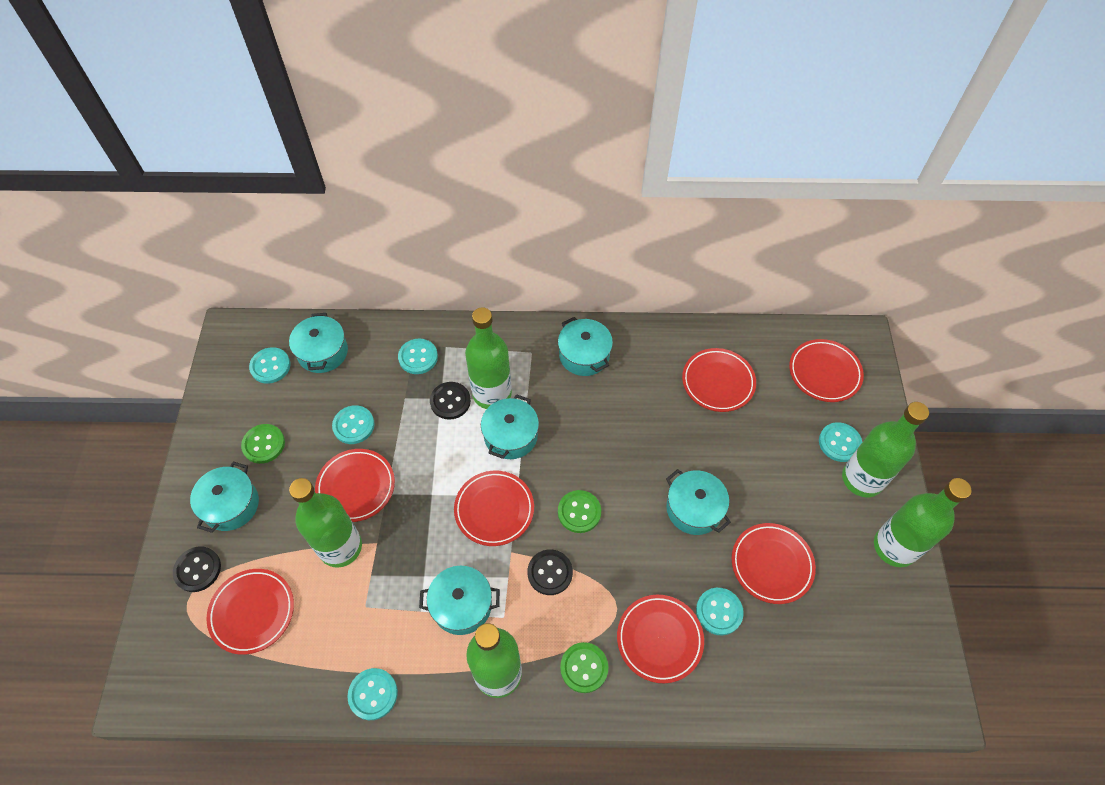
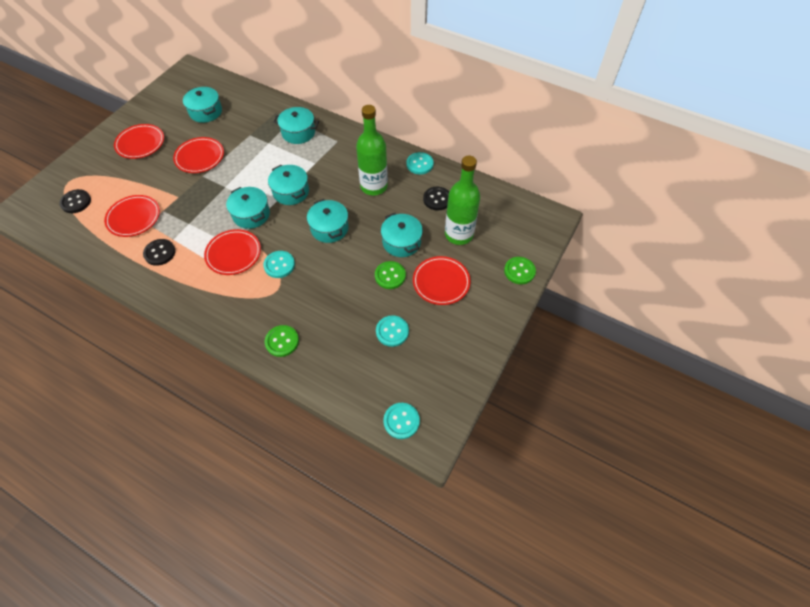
green bottle: [289,478,362,568] [465,307,512,409] [466,623,522,698] [842,402,929,497] [874,478,972,567] = 5 -> [356,105,388,195] [445,156,480,245] = 2
red plate: [206,569,294,655] [315,449,395,522] [454,471,534,546] [617,595,704,683] [682,348,756,412] [732,523,816,604] [789,339,864,402] = 7 -> [104,195,160,237] [114,124,164,159] [173,137,224,173] [204,229,261,275] [413,256,471,305] = 5
turquoise button: [249,347,290,384] [332,405,375,444] [348,668,398,720] [398,339,438,374] [696,588,744,635] [819,422,862,462] = 6 -> [263,251,295,278] [376,315,409,347] [383,403,420,439] [406,152,434,174] = 4

